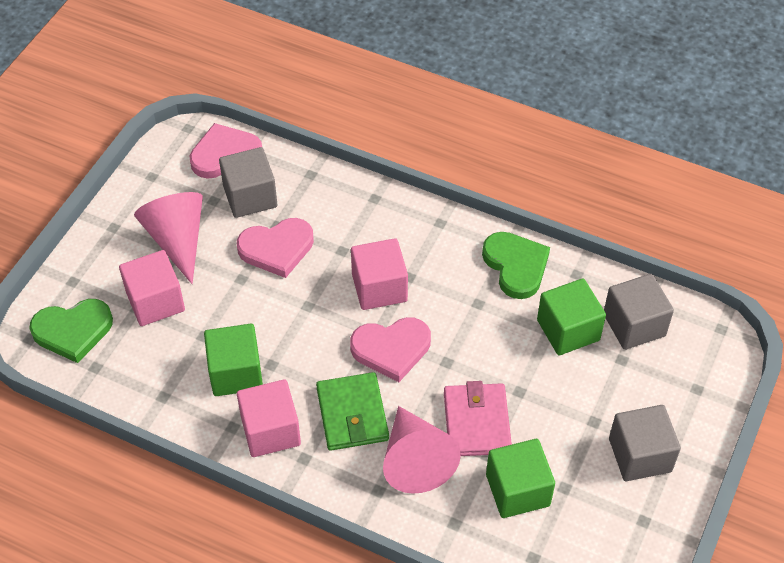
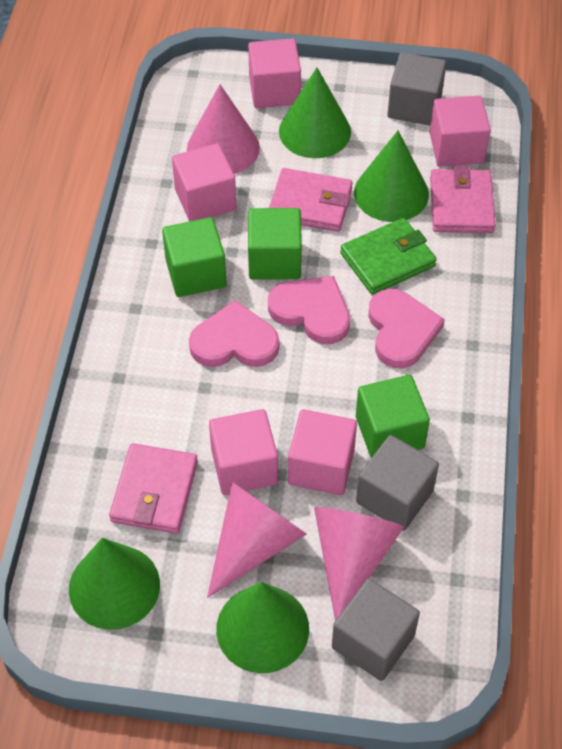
green cone: none = 0 -> [69,538,160,630] [216,582,309,673] [279,67,351,158] [354,131,429,222] = 4
green heart: [29,299,113,363] [482,232,550,299] = 2 -> none = 0
pink cone: [134,192,203,284] [383,406,461,494] = 2 -> [187,84,260,174] [207,482,306,598] [314,507,404,621] = 3
pink cube: [119,250,185,326] [237,379,301,457] [351,238,408,310] = 3 -> [172,143,237,221] [209,409,278,495] [248,38,301,108] [288,409,357,495] [430,96,491,167] = 5
pink wallet: [444,381,512,456] = 1 -> [109,443,198,534] [269,168,353,232] [430,166,496,233] = 3

